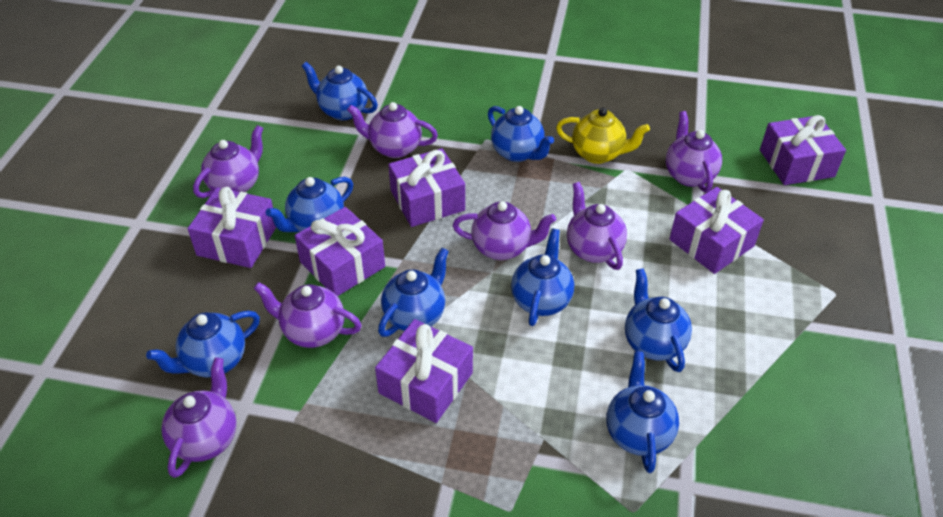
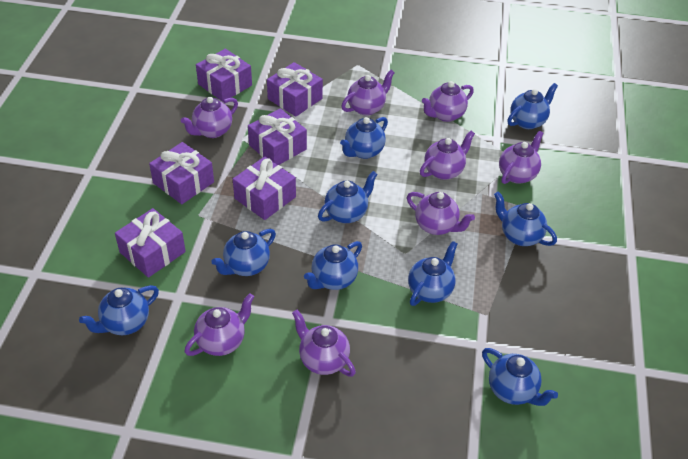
blue teapot: [146,311,260,378] [266,177,353,232] [302,62,378,120] [378,248,449,337] [488,106,554,162] [511,228,574,326] [607,352,679,473] [625,268,692,372] = 8 -> [79,285,159,335] [211,229,276,276] [304,241,362,290] [318,171,377,223] [340,117,388,159] [408,241,458,306] [482,348,558,406] [494,192,557,246] [508,83,558,129] = 9
purple teapot: [161,357,237,478] [193,125,263,198] [254,282,362,348] [347,102,438,158] [453,201,556,260] [567,182,627,270] [666,111,722,192] = 7 -> [181,97,238,138] [185,293,254,356] [292,310,356,377] [341,70,395,116] [407,192,475,235] [420,131,475,180] [422,81,474,122] [499,131,543,184] = 8
yellow teapot: [556,108,650,164] = 1 -> none = 0

